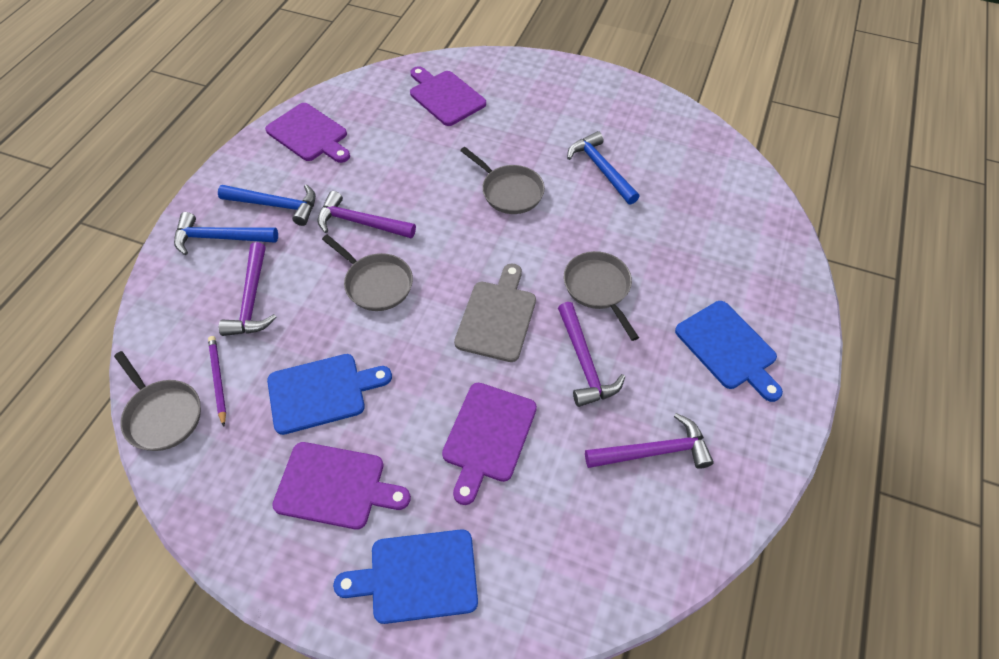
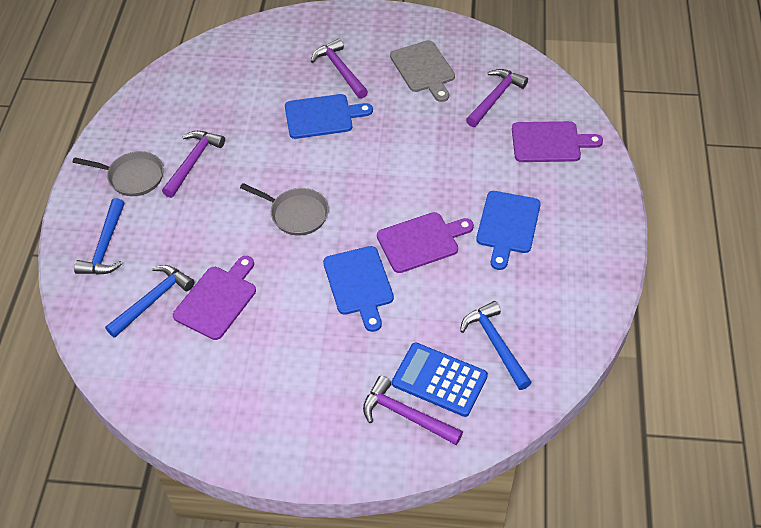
blue calculator: none = 0 -> [392,343,488,417] = 1
grey pan: [114,351,201,451] [322,235,413,311] [460,147,545,214] [564,251,639,341] = 4 -> [73,151,164,196] [240,183,329,236] = 2
purple cutting board: [265,103,350,163] [272,442,411,529] [410,66,486,126] [442,383,537,505] = 4 -> [173,256,256,340] [377,212,474,273] [512,121,603,162] = 3
purple pencil: [208,336,226,427] = 1 -> none = 0

